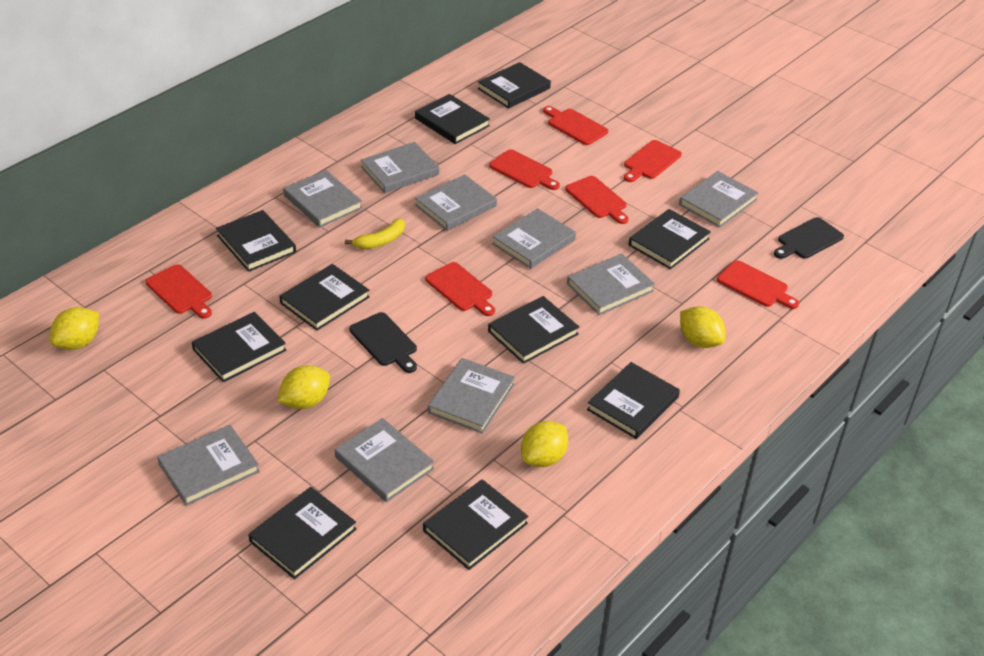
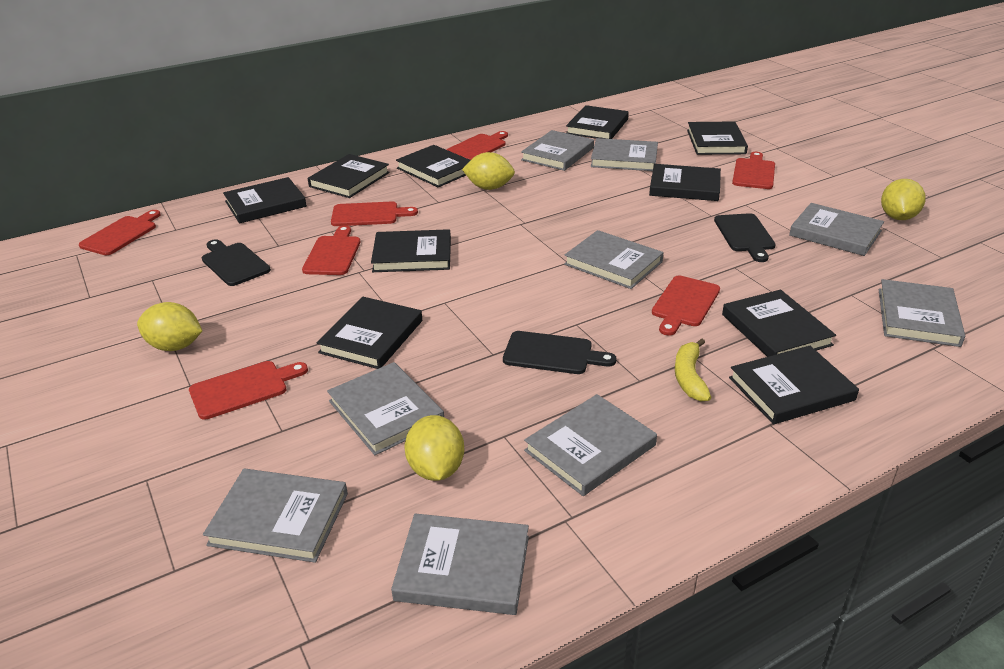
black cutting board: [349,312,417,373] [774,217,844,259] = 2 -> [202,239,271,286] [503,331,617,374] [714,213,776,262] = 3

